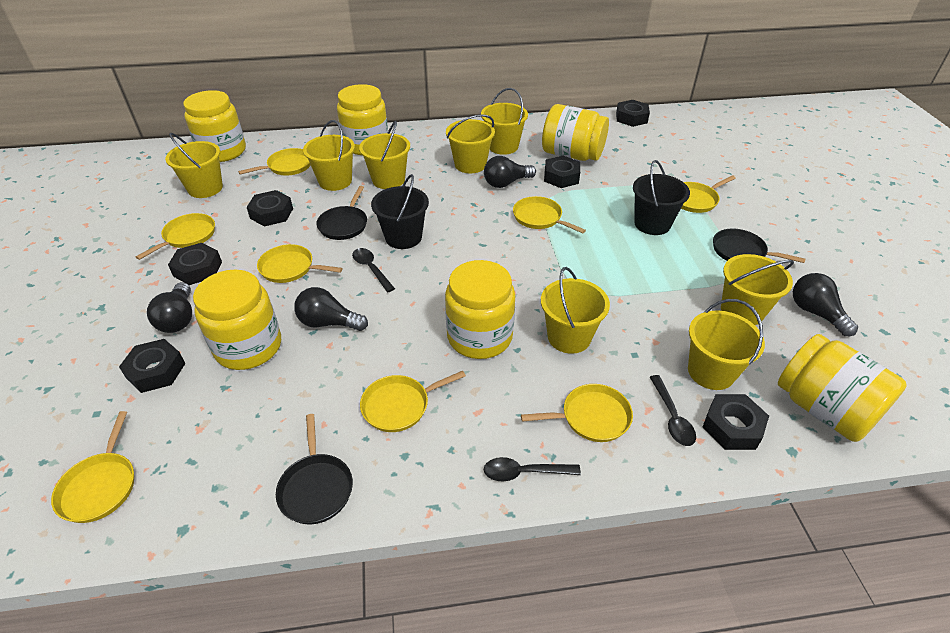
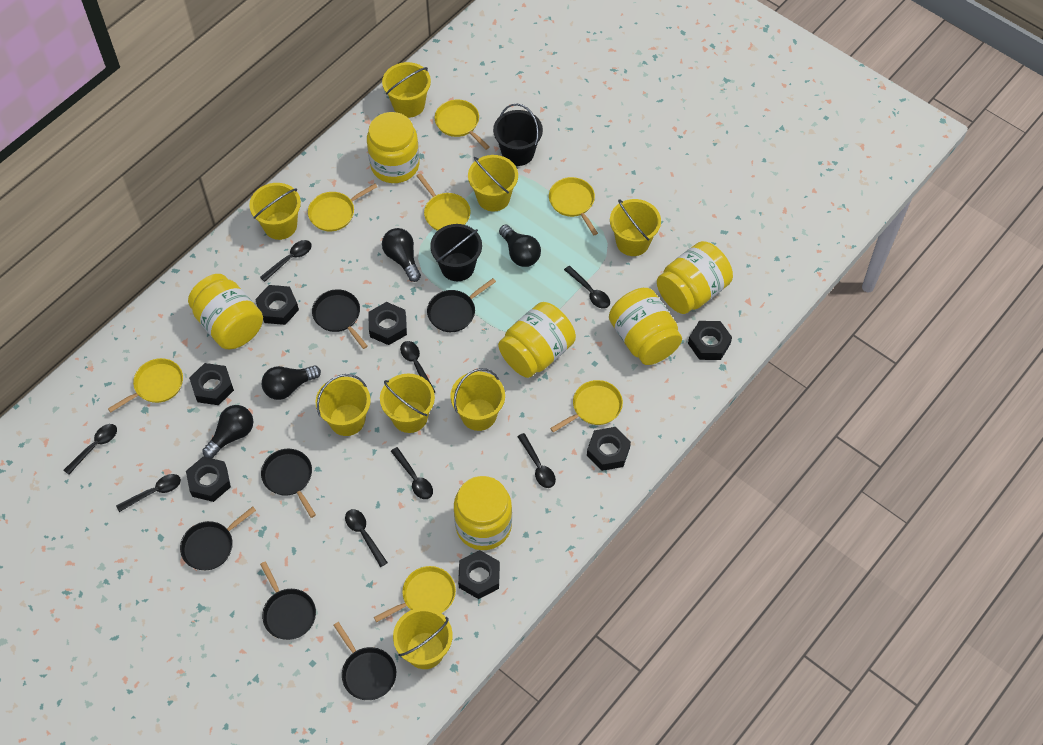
black nut: [119,339,186,393] [168,243,222,285] [247,190,293,227] [544,156,580,188] [616,100,650,127] [703,394,769,450] = 6 -> [186,456,231,502] [189,363,234,405] [255,285,299,325] [368,302,407,345] [458,550,500,599] [587,427,631,471] [688,321,732,360] = 7
black pan: [276,414,353,524] [316,186,367,240] [713,229,805,263] = 3 -> [180,506,256,570] [260,561,316,640] [261,449,316,518] [312,289,368,349] [333,622,396,700] [427,278,496,332] = 6
black spoon: [352,248,395,292] [484,457,581,481] [650,375,696,446] = 3 -> [64,424,117,475] [116,474,181,512] [260,240,312,282] [345,509,388,567] [391,447,433,499] [400,341,435,393] [517,433,556,488] [564,266,610,309] = 8
yellow pan: [51,411,134,523] [136,213,215,260] [238,148,310,175] [257,244,343,283] [360,371,466,432] [513,196,586,233] [521,384,633,442] [681,175,736,213] = 8 -> [108,358,183,412] [308,184,377,231] [374,566,456,622] [417,173,470,231] [435,99,489,150] [549,177,598,235] [550,380,623,432] = 7

